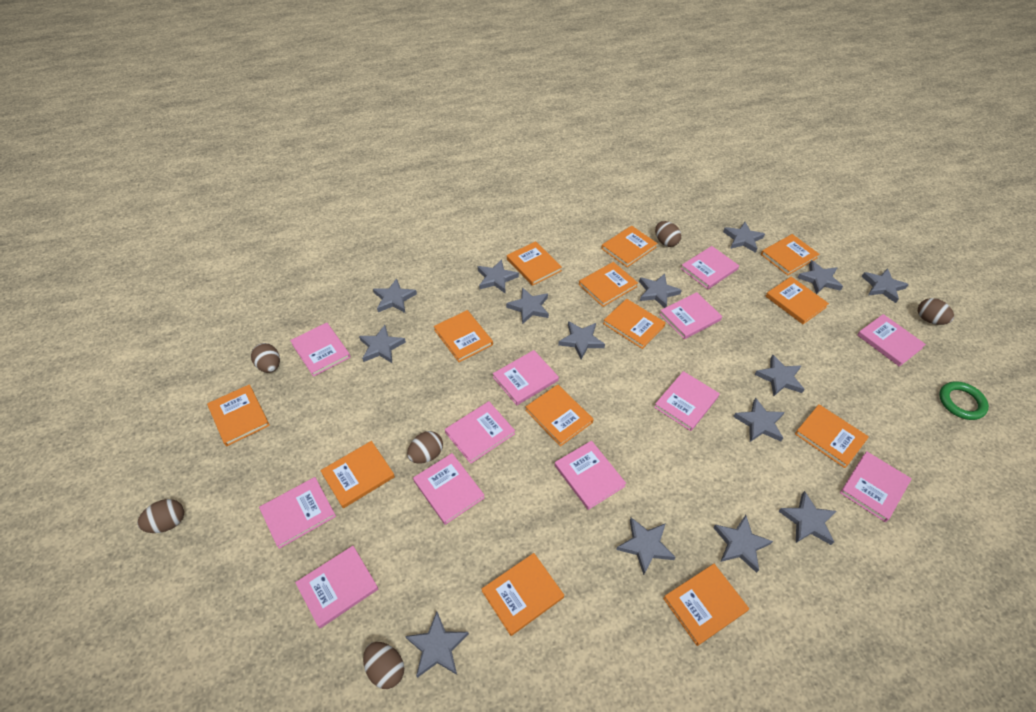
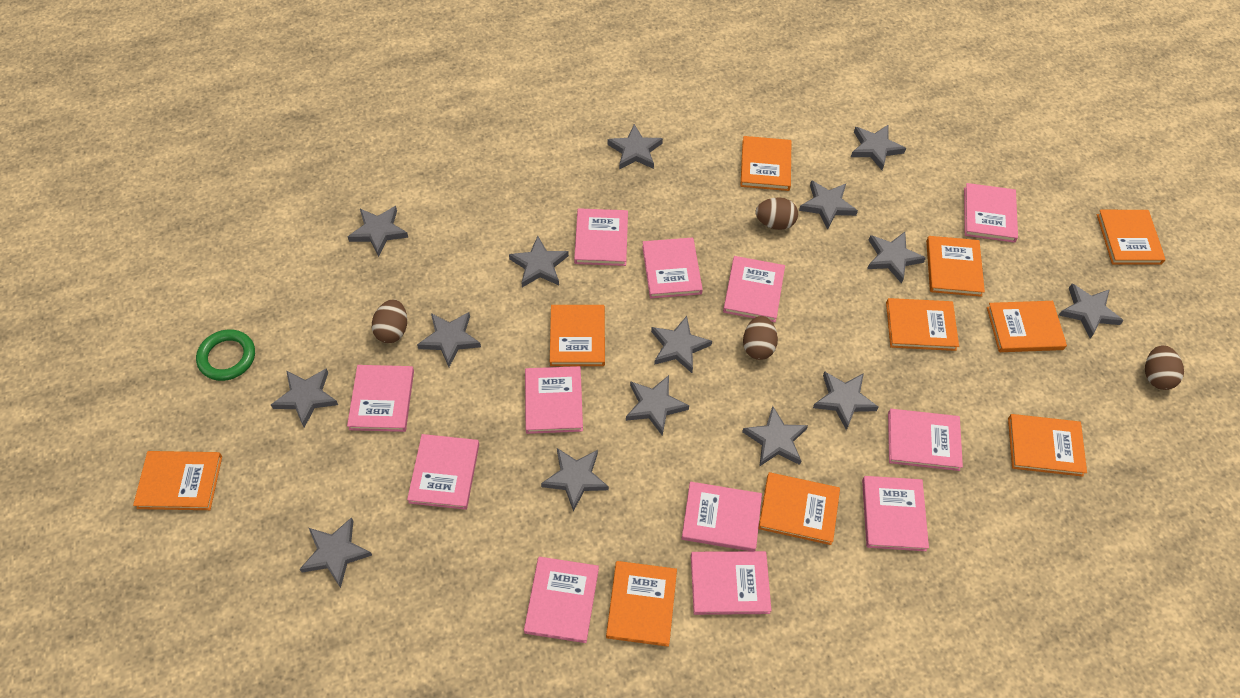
brown egg: [137,499,184,533] [251,343,280,373] [363,642,404,689] [407,431,443,464] [655,221,681,247] [918,298,954,325] = 6 -> [372,299,407,343] [743,316,778,360] [755,197,798,230] [1145,345,1184,390] = 4
orange book: [207,384,270,446] [320,441,395,508] [434,310,493,362] [482,553,564,636] [507,241,562,286] [525,385,594,447] [579,262,638,307] [601,226,658,267] [603,299,666,349] [663,564,749,646] [761,234,820,275] [765,277,829,324] [795,404,869,468] = 13 -> [133,451,222,510] [550,305,605,366] [606,561,677,647] [740,136,791,191] [758,472,840,545] [886,298,959,351] [926,236,985,297] [987,301,1067,352] [1008,414,1087,477] [1097,210,1166,265] = 10

